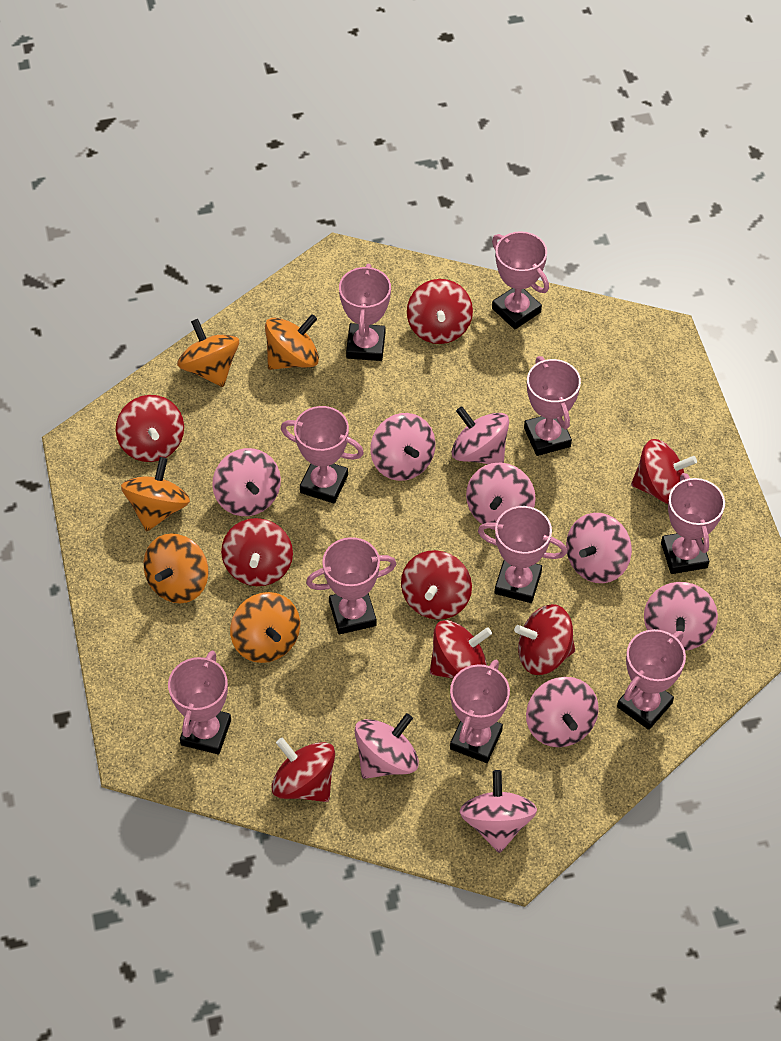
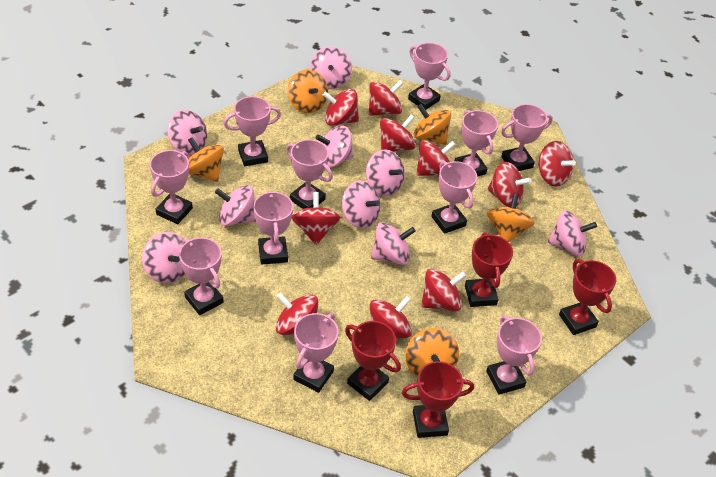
pink trophy: [168,650,231,754] [281,406,364,504] [306,537,396,634] [339,264,391,361] [450,660,510,763] [478,506,567,603] [492,231,549,329] [524,356,581,456] [617,629,686,730] [661,473,725,574] = 10 -> [150,150,193,224] [179,237,223,315] [223,96,281,167] [253,190,293,264] [286,139,333,209] [293,313,339,393] [408,43,450,110] [431,161,477,234] [455,110,498,177] [486,315,542,395] [501,104,553,171] = 11
red spinning top: [116,395,184,462] [221,518,293,586] [272,737,335,802] [401,550,472,620] [407,279,473,344] [430,620,492,678] [514,604,575,675] [631,439,697,504] = 8 -> [276,292,318,335] [292,192,340,245] [323,89,359,126] [369,80,403,116] [370,296,412,338] [380,114,416,152] [416,140,456,176] [421,269,467,311] [487,162,531,207] [538,141,576,187] = 10
red trophy: none = 0 -> [345,321,401,401] [402,361,474,438] [465,232,513,307] [559,259,616,335] = 4

